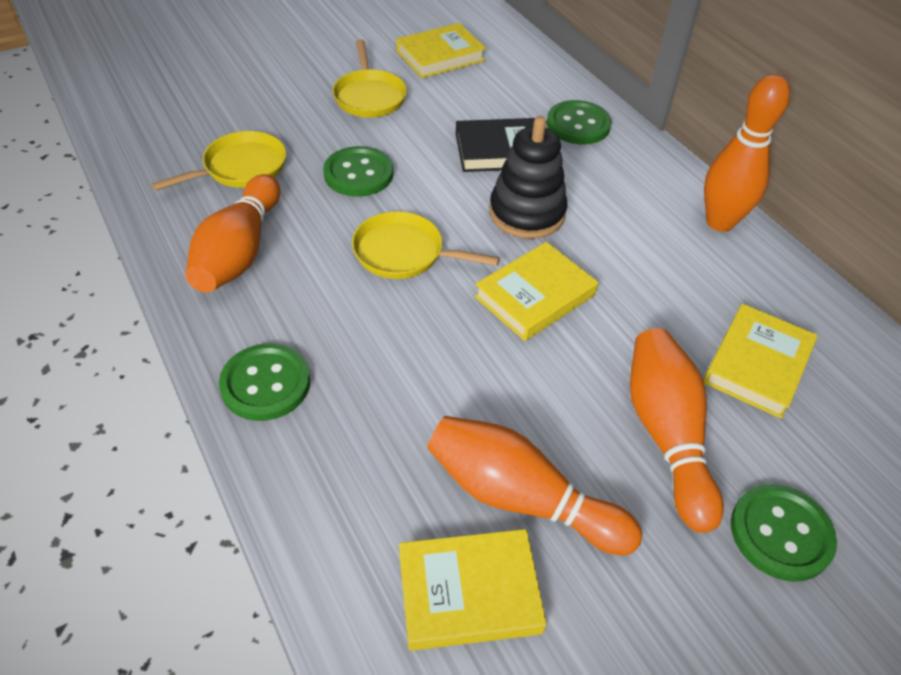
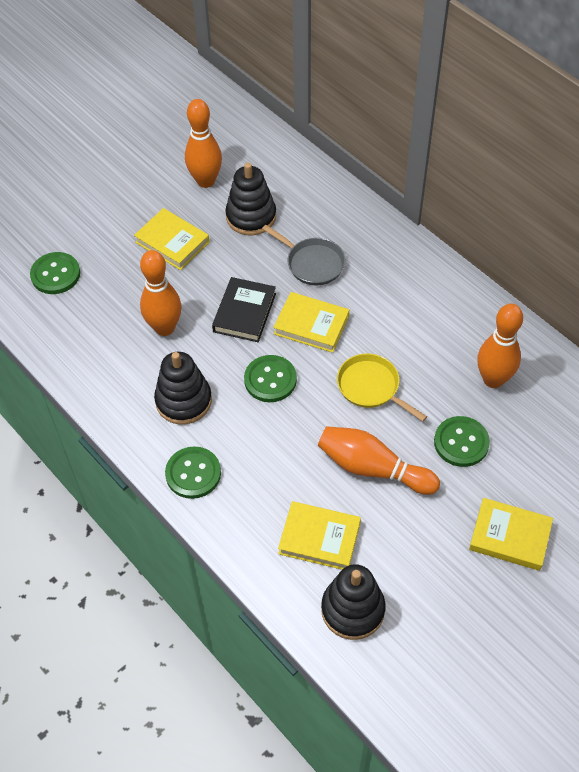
black stacking toy: [489,116,567,239] = 1 -> [154,352,212,425] [225,163,276,235] [321,564,386,640] = 3
grey pan: none = 0 -> [262,225,345,285] = 1
yellow pan: [152,131,286,191] [332,39,407,117] [352,211,500,279] = 3 -> [337,353,427,421] = 1

